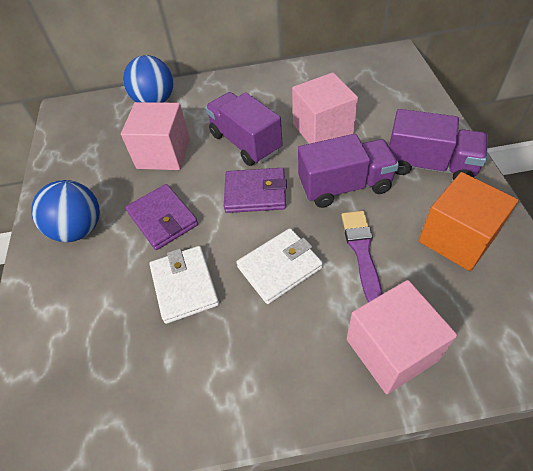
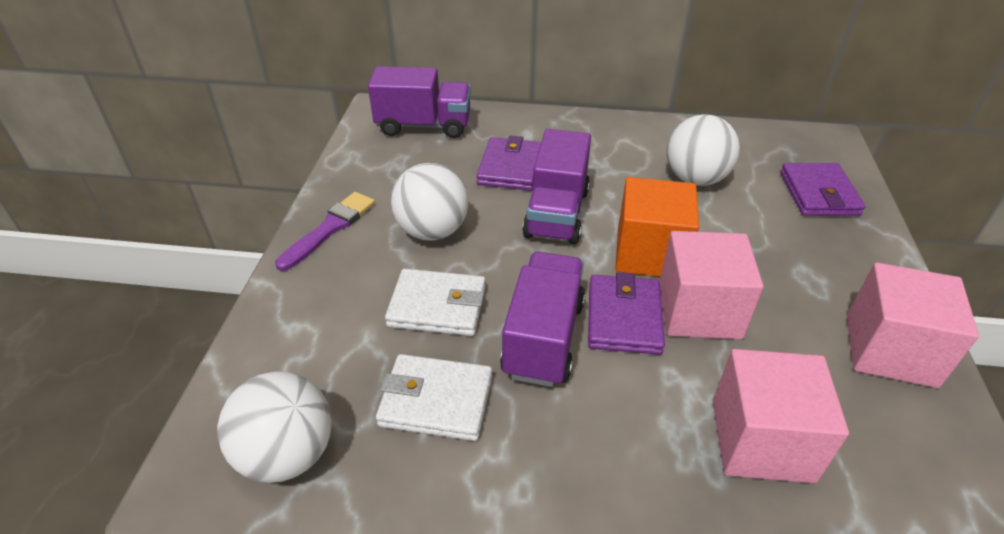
blue ball: [31,180,100,242] [123,55,174,103] = 2 -> none = 0
purple wallet: [125,184,198,250] [224,168,287,213] = 2 -> [476,136,541,190] [588,272,665,355] [780,163,865,216] = 3
white ball: none = 0 -> [217,371,332,483] [391,163,468,241] [666,114,740,186] = 3

